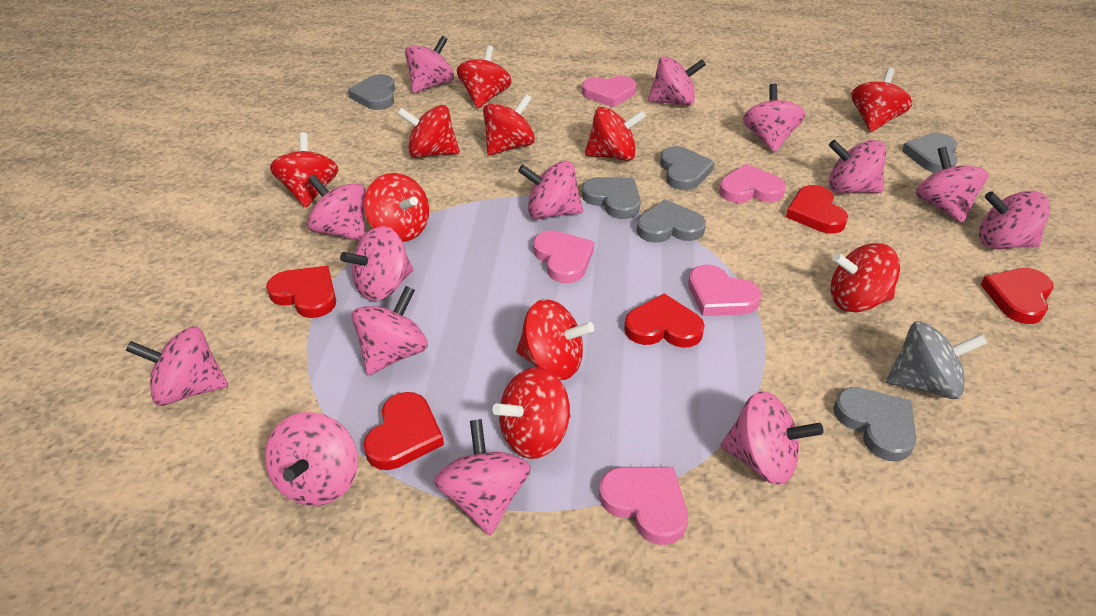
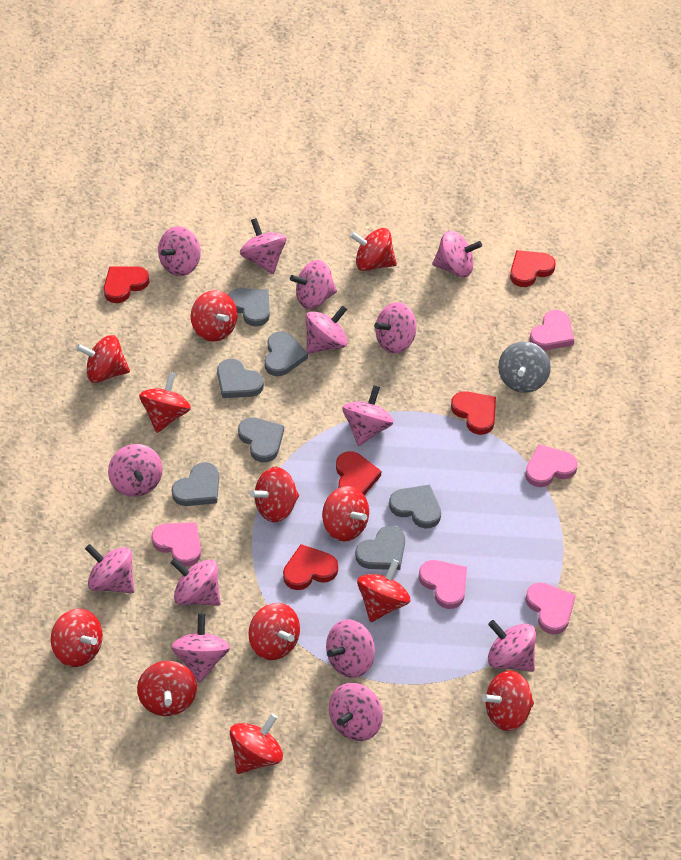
grey heart: [348,74,395,110] [582,177,641,219] [637,200,706,243] [660,146,715,190] [833,387,917,461] [902,133,958,173] = 6 -> [172,462,219,506] [217,359,264,398] [228,288,270,327] [238,417,284,463] [264,331,308,376] [355,525,405,570] [389,484,441,529] = 7
red spinning top: [270,132,339,208] [364,173,429,242] [397,105,460,158] [457,45,512,108] [483,94,535,156] [492,367,570,459] [516,299,594,380] [585,107,646,161] [831,243,900,312] [851,68,912,132] = 10 -> [51,609,103,667] [76,335,130,383] [137,661,197,716] [139,372,191,433] [191,290,237,342] [230,713,283,774] [248,603,300,660] [250,467,299,522] [322,486,369,541] [350,228,397,271] [357,559,410,622] [482,671,534,731] = 12

